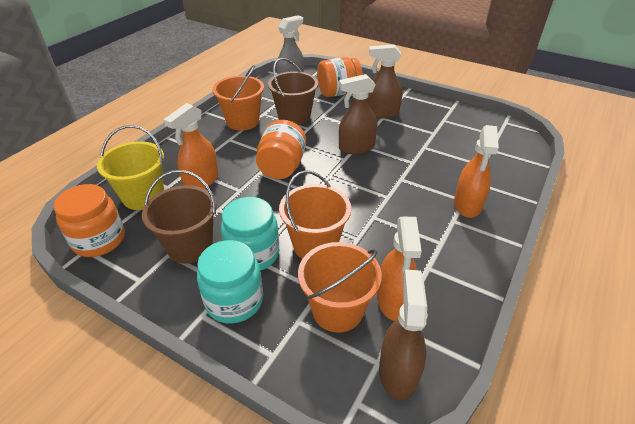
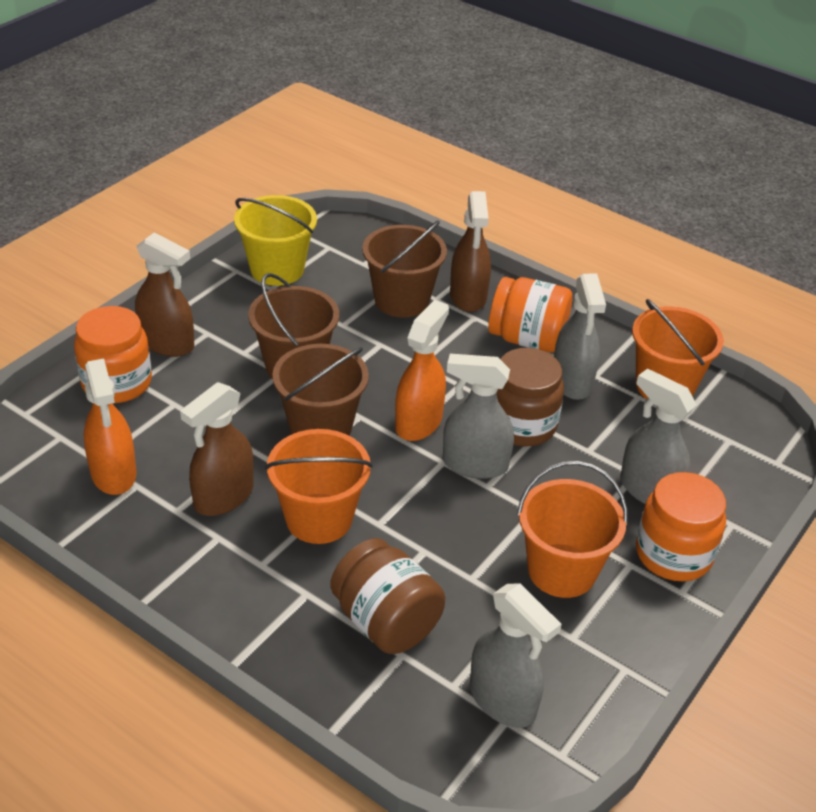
brown bucket: [142,170,216,263] [268,58,318,125] = 2 -> [248,273,339,379] [272,344,369,436] [362,220,447,318] = 3
brown jar: none = 0 -> [330,538,445,654] [497,348,564,446] = 2
grey spray bottle: [277,15,304,74] = 1 -> [443,354,514,479] [470,583,562,728] [554,273,606,400] [620,369,697,504] = 4
orange spray bottle: [163,103,218,189] [377,217,422,321] [454,125,499,218] = 3 -> [83,358,137,495] [395,300,449,441] = 2
turquoise jar: [197,240,263,324] [221,197,279,271] = 2 -> none = 0

